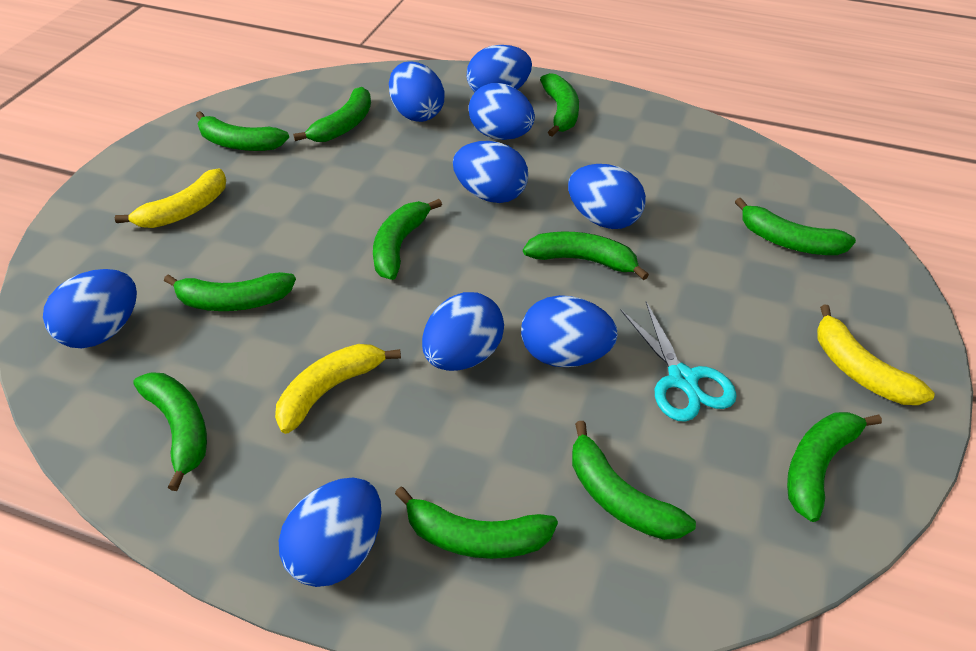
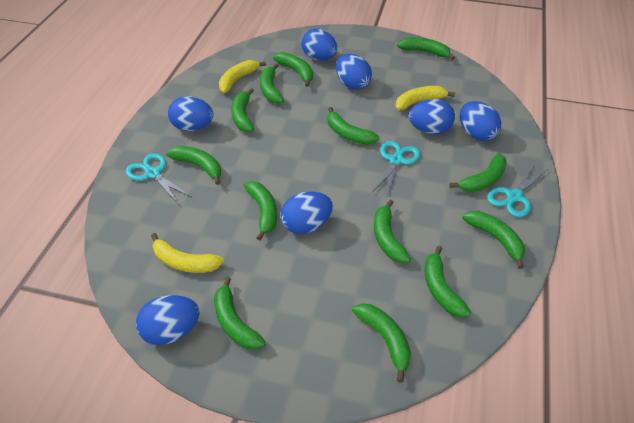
blue egg: [43,269,137,348] [279,478,381,587] [389,62,444,122] [422,292,504,371] [453,141,528,203] [467,45,532,93] [469,83,535,140] [521,295,618,367] [568,164,646,229] = 9 -> [136,295,200,345] [168,96,214,131] [281,192,333,234] [302,29,337,61] [336,54,372,90] [409,99,455,134] [460,101,501,141] = 7
green banana: [133,372,207,491] [164,272,296,311] [196,111,289,151] [293,87,371,142] [373,199,442,280] [395,487,558,559] [523,232,649,280] [540,73,579,137] [572,421,696,540] [735,198,856,255] [787,412,882,522] = 11 -> [166,146,221,185] [214,277,266,350] [231,88,254,132] [244,181,277,240] [260,63,284,104] [273,52,313,87] [327,107,380,145] [352,303,411,383] [374,200,411,263] [397,37,455,60] [425,246,471,318] [450,153,507,192] [463,211,525,269] = 13
turquoise scissors: [621,302,737,422] = 1 -> [126,153,192,205] [373,141,420,197] [487,163,548,217] = 3

